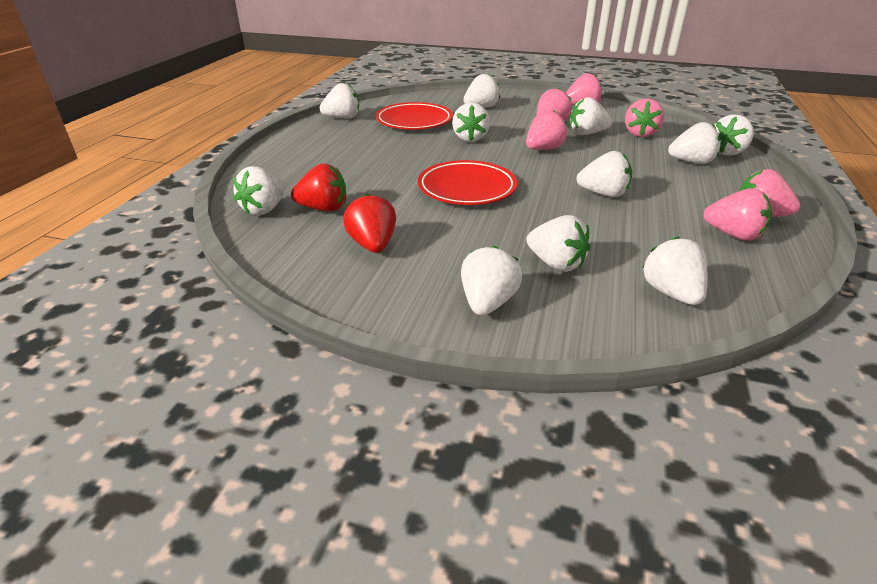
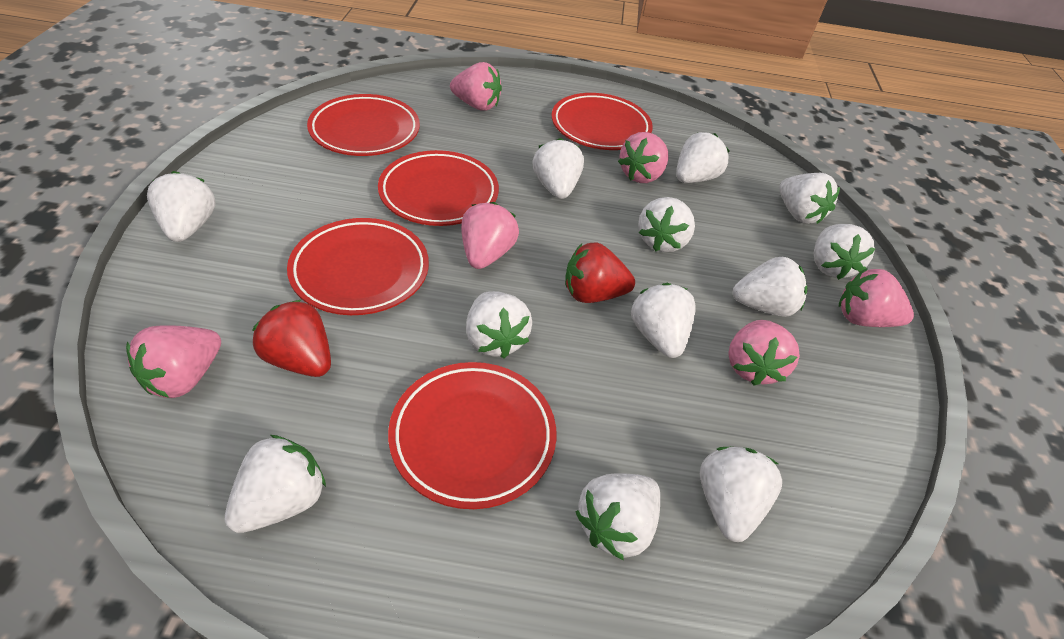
red plate: [375,102,453,129] [418,160,517,205] = 2 -> [287,218,429,315] [307,94,420,156] [378,150,499,226] [388,362,557,509] [552,93,653,150] = 5
white strawberry: [233,166,286,215] [320,83,359,119] [452,103,490,142] [461,245,522,315] [463,74,500,108] [527,215,590,272] [570,97,612,135] [576,151,632,197] [642,236,707,305] [668,122,720,164] [714,114,754,156] = 11 -> [147,171,216,242] [225,435,326,533] [466,291,532,358] [532,138,584,199] [576,473,660,561] [631,283,696,358] [638,197,695,252] [676,132,729,183] [700,447,782,542] [733,257,807,317] [779,173,840,224] [814,224,876,280] = 12

